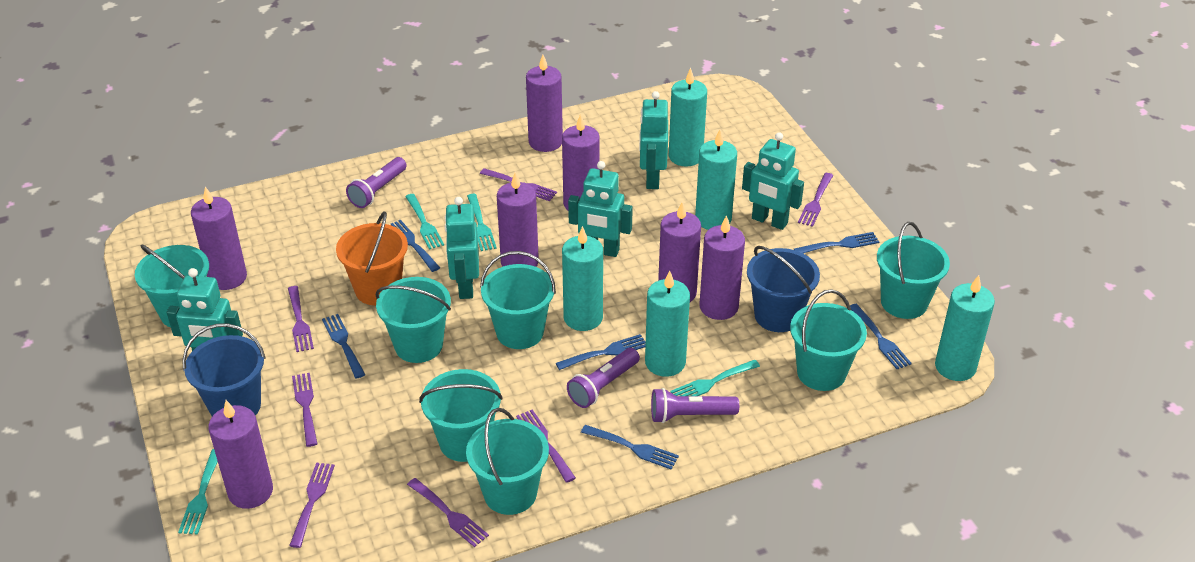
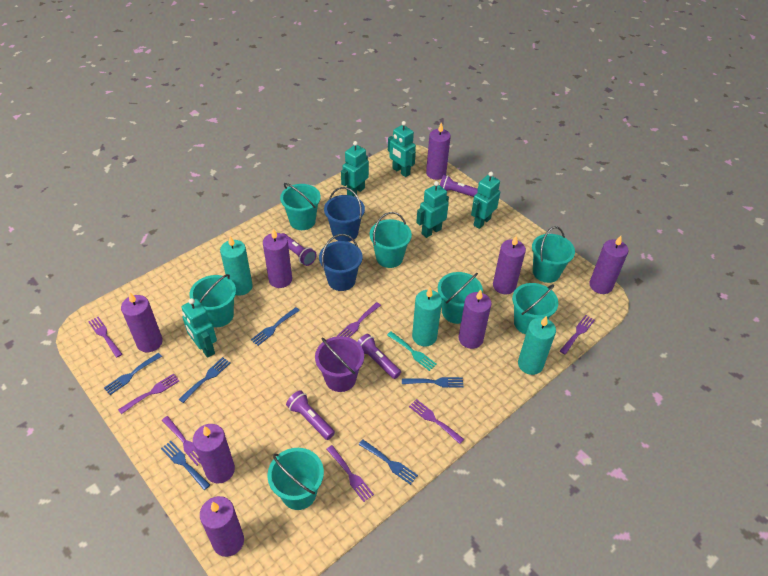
orange bucket: [336,211,408,305] = 1 -> none = 0
purple bucket: none = 0 -> [315,336,364,392] = 1
purple candle: [191,187,247,290] [208,400,273,509] [497,172,539,267] [526,55,563,152] [562,114,599,210] [658,202,701,302] [699,215,745,320] = 7 -> [121,293,163,352] [193,424,235,484] [200,496,244,557] [263,228,292,288] [426,122,451,180] [459,290,491,349] [493,235,526,294] [589,236,629,294] = 8
purple flashlight: [346,157,407,208] [567,348,640,408] [651,388,739,423] = 3 -> [282,233,317,266] [286,390,335,440] [357,334,401,379] [440,175,478,197] = 4
turquoise candle: [562,226,603,331] [645,271,690,377] [669,68,707,167] [695,130,737,230] [935,275,995,381] = 5 -> [220,236,253,296] [412,287,442,346] [518,316,556,375] = 3
turquoise fork: [178,449,218,535] [405,194,444,249] [467,194,497,251] [670,360,760,396] = 4 -> [387,332,437,371] = 1

